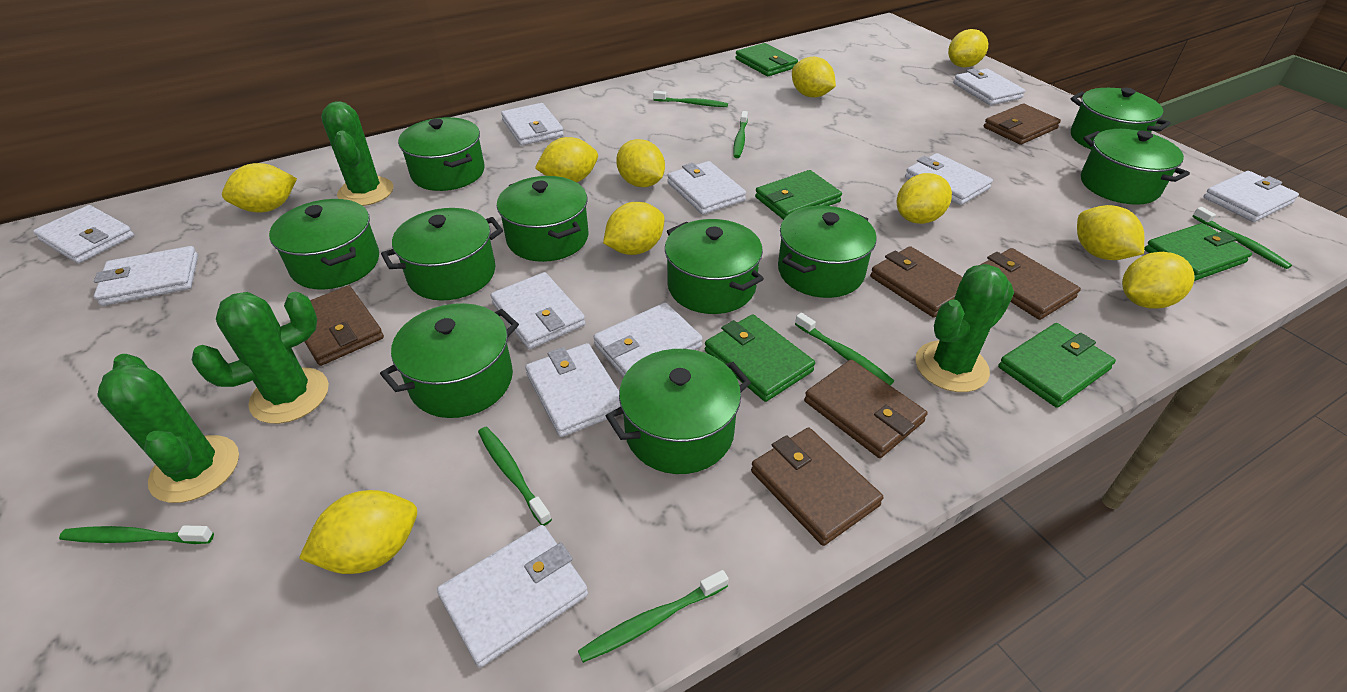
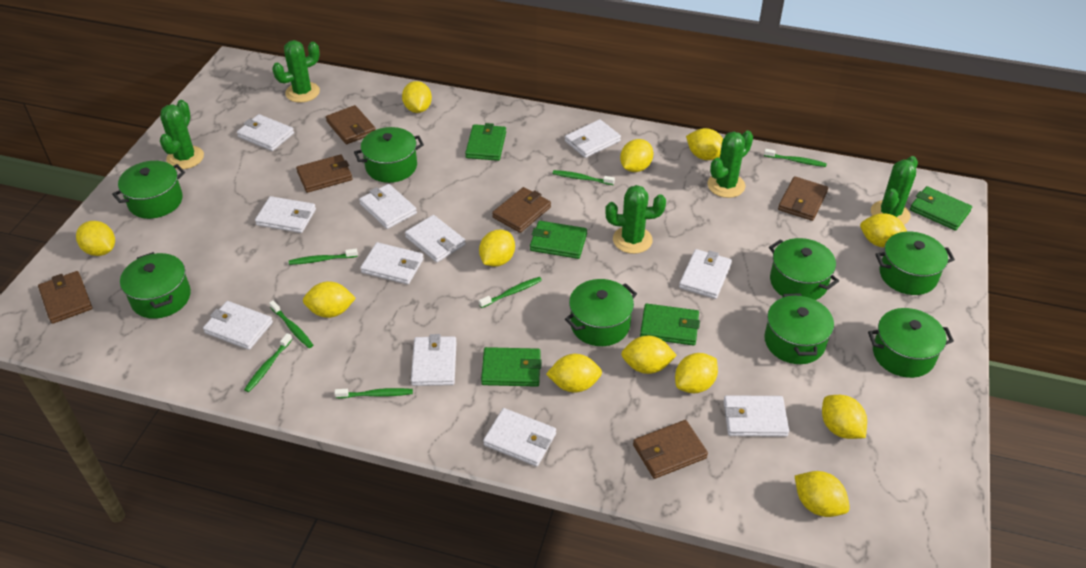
green cactus: [97,354,239,503] [192,292,329,424] [321,101,393,206] [916,264,1014,392] = 4 -> [160,100,204,169] [272,40,320,102] [605,185,666,254] [708,131,753,198] [871,156,918,224] = 5
green pot: [269,199,379,289] [380,303,519,418] [381,208,503,300] [398,117,485,191] [497,176,589,262] [606,349,751,474] [665,219,764,314] [778,206,877,298] [1071,88,1171,150] [1081,129,1190,205] = 10 -> [112,161,185,219] [120,252,191,319] [354,127,424,183] [565,279,637,346] [764,294,834,364] [769,238,839,300] [868,308,954,378] [875,232,955,295] = 8
yellow lemon: [222,163,297,213] [299,490,417,574] [535,137,598,182] [603,202,664,255] [616,139,665,187] [792,57,836,98] [897,173,952,224] [948,29,988,68] [1077,205,1144,260] [1122,252,1195,309] = 10 -> [76,221,115,256] [303,281,356,318] [402,81,432,113] [479,230,515,267] [546,354,602,393] [620,139,653,172] [621,336,677,374] [675,353,718,393] [686,128,723,160] [795,471,850,517] [822,395,867,439] [860,213,907,247] = 12

